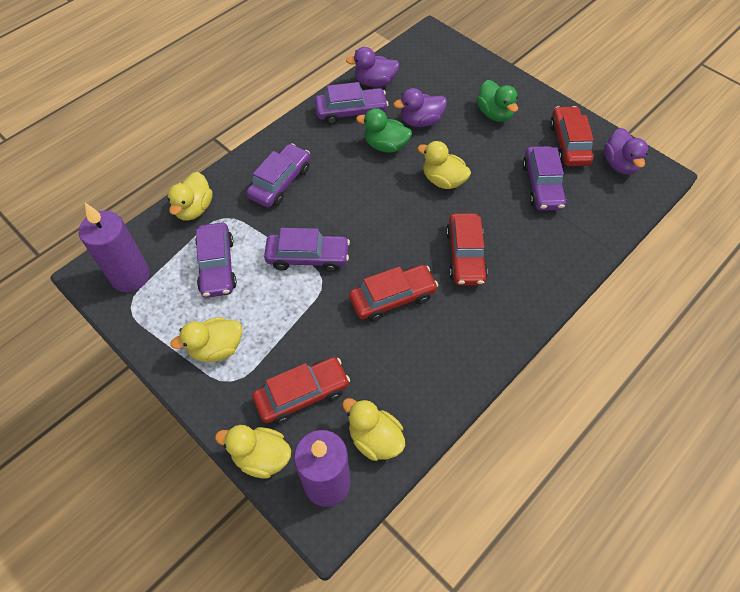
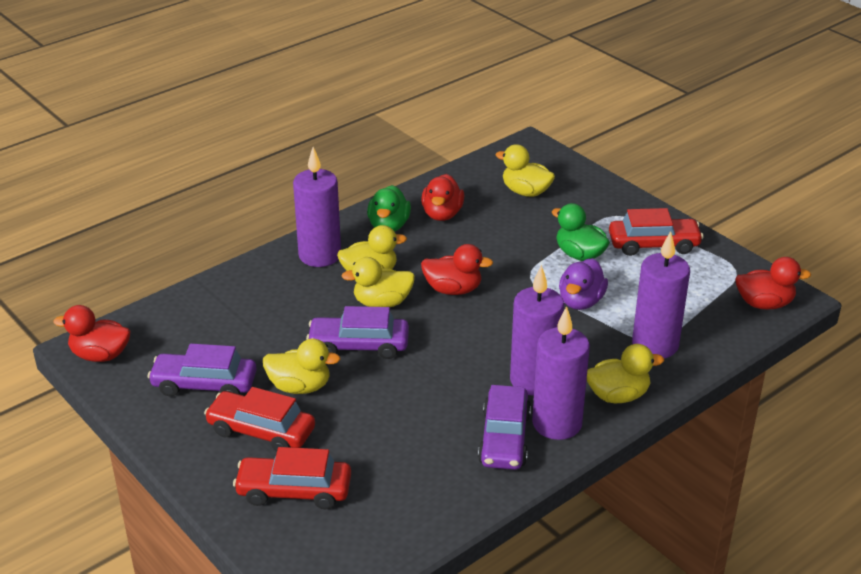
purple candle: [79,203,150,292] [294,430,351,507] = 2 -> [293,147,341,267] [510,265,564,396] [532,306,590,440] [632,231,690,359] = 4
purple car: [195,222,237,298] [246,143,310,208] [264,228,350,272] [315,82,388,125] [522,146,567,211] = 5 -> [147,344,257,396] [306,306,409,359] [478,385,531,470] = 3
purple duck: [346,47,400,87] [394,88,447,127] [604,128,648,174] = 3 -> [559,258,608,310] = 1
red car: [252,357,350,424] [349,265,438,322] [446,213,488,286] [550,106,594,166] = 4 -> [204,387,315,452] [233,447,351,509] [609,208,704,256] = 3
red duck: none = 0 -> [53,305,131,362] [421,174,464,221] [421,244,493,295] [735,257,811,309] = 4

